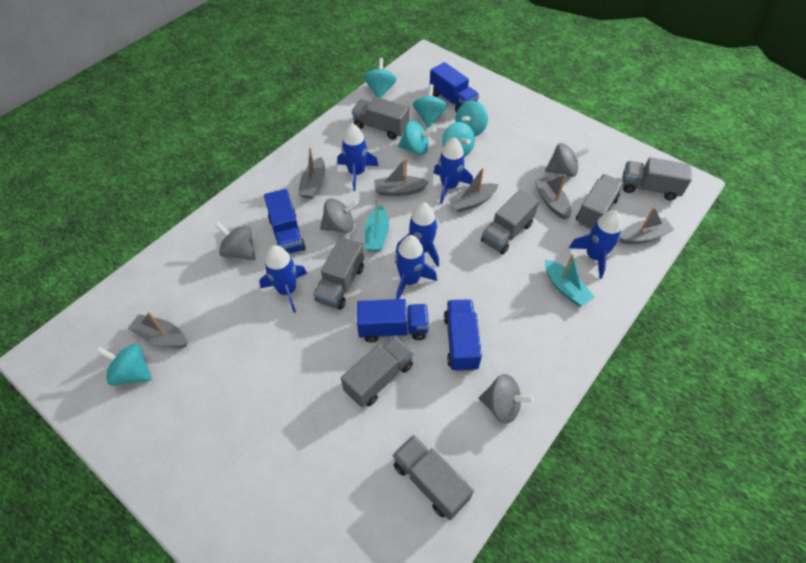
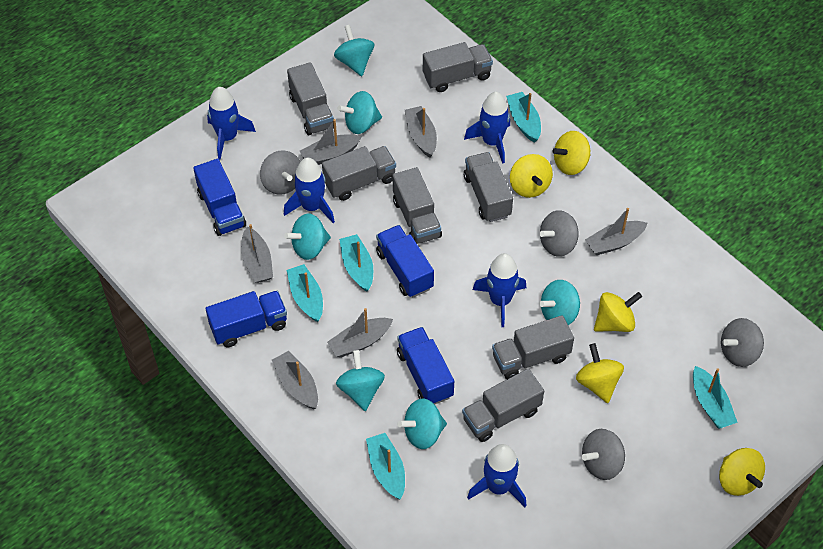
blue rocket: [259,245,307,313] [337,123,378,191] [395,235,437,299] [396,202,439,267] [433,137,473,204] [569,210,622,279] = 6 -> [207,87,256,160] [284,158,335,223] [464,92,510,164] [467,444,527,507] [473,253,526,327] = 5
turquoise boat: [365,199,389,252] [545,254,595,306] = 2 -> [286,264,323,322] [339,234,373,292] [366,433,405,500] [506,92,541,143] [693,366,738,429] = 5
yellow spinning top: none = 0 -> [510,154,553,198] [552,131,591,175] [576,343,624,403] [594,292,642,332] [719,448,765,496] = 5

